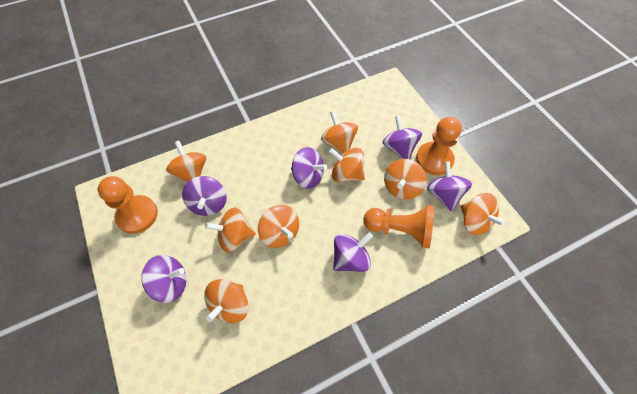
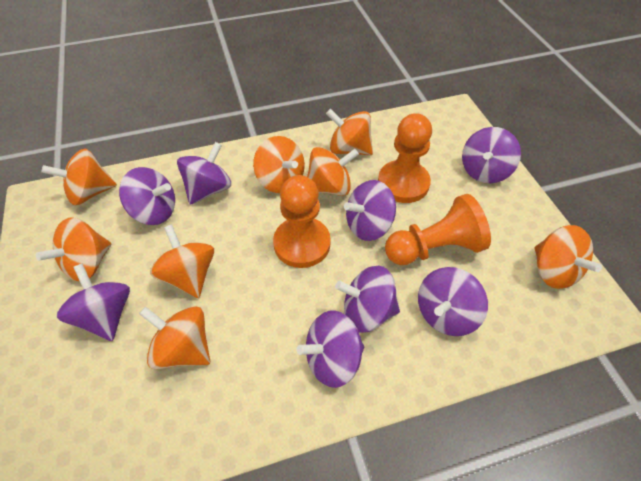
purple spinning top: [141,255,186,303] [182,176,227,216] [291,147,327,189] [333,233,373,272] [383,115,422,159] [427,161,472,211] = 6 -> [57,264,130,341] [119,167,175,225] [177,142,231,204] [296,310,364,388] [335,266,400,333] [344,180,396,241] [418,267,488,336] [462,127,521,183] = 8

